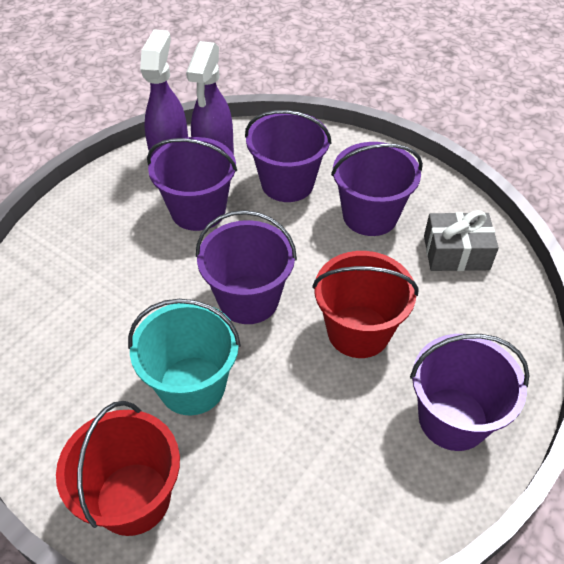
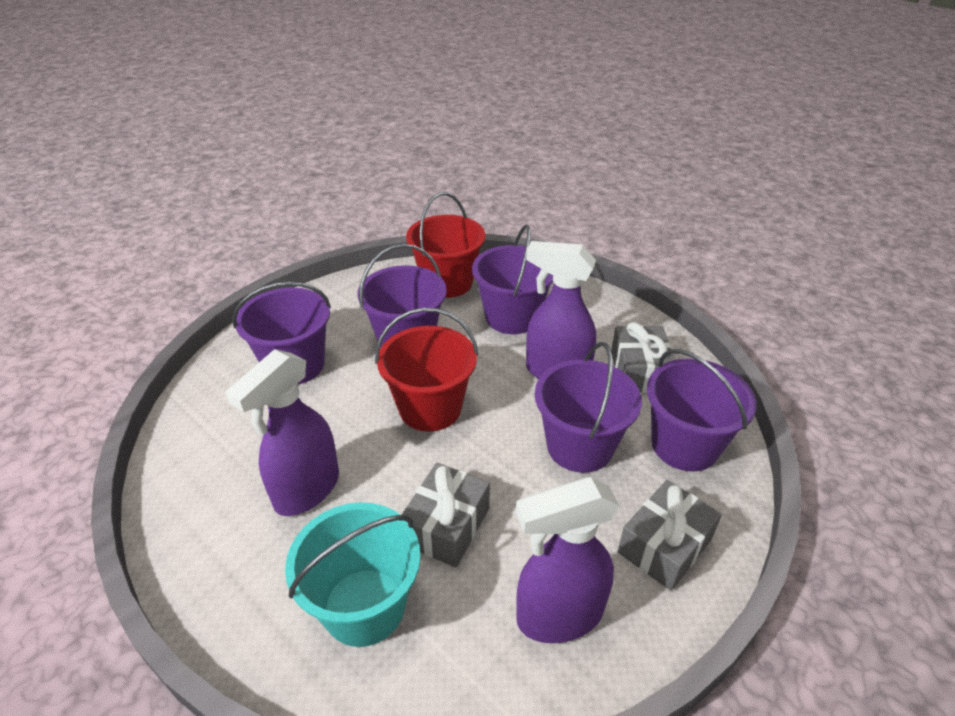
grey gift: [424,210,499,271] = 1 -> [402,462,490,567] [611,322,674,393] [618,480,722,591] = 3
purple spray bottle: [140,29,188,158] [186,41,234,155] = 2 -> [225,349,339,516] [516,477,620,643] [526,241,596,379] = 3

